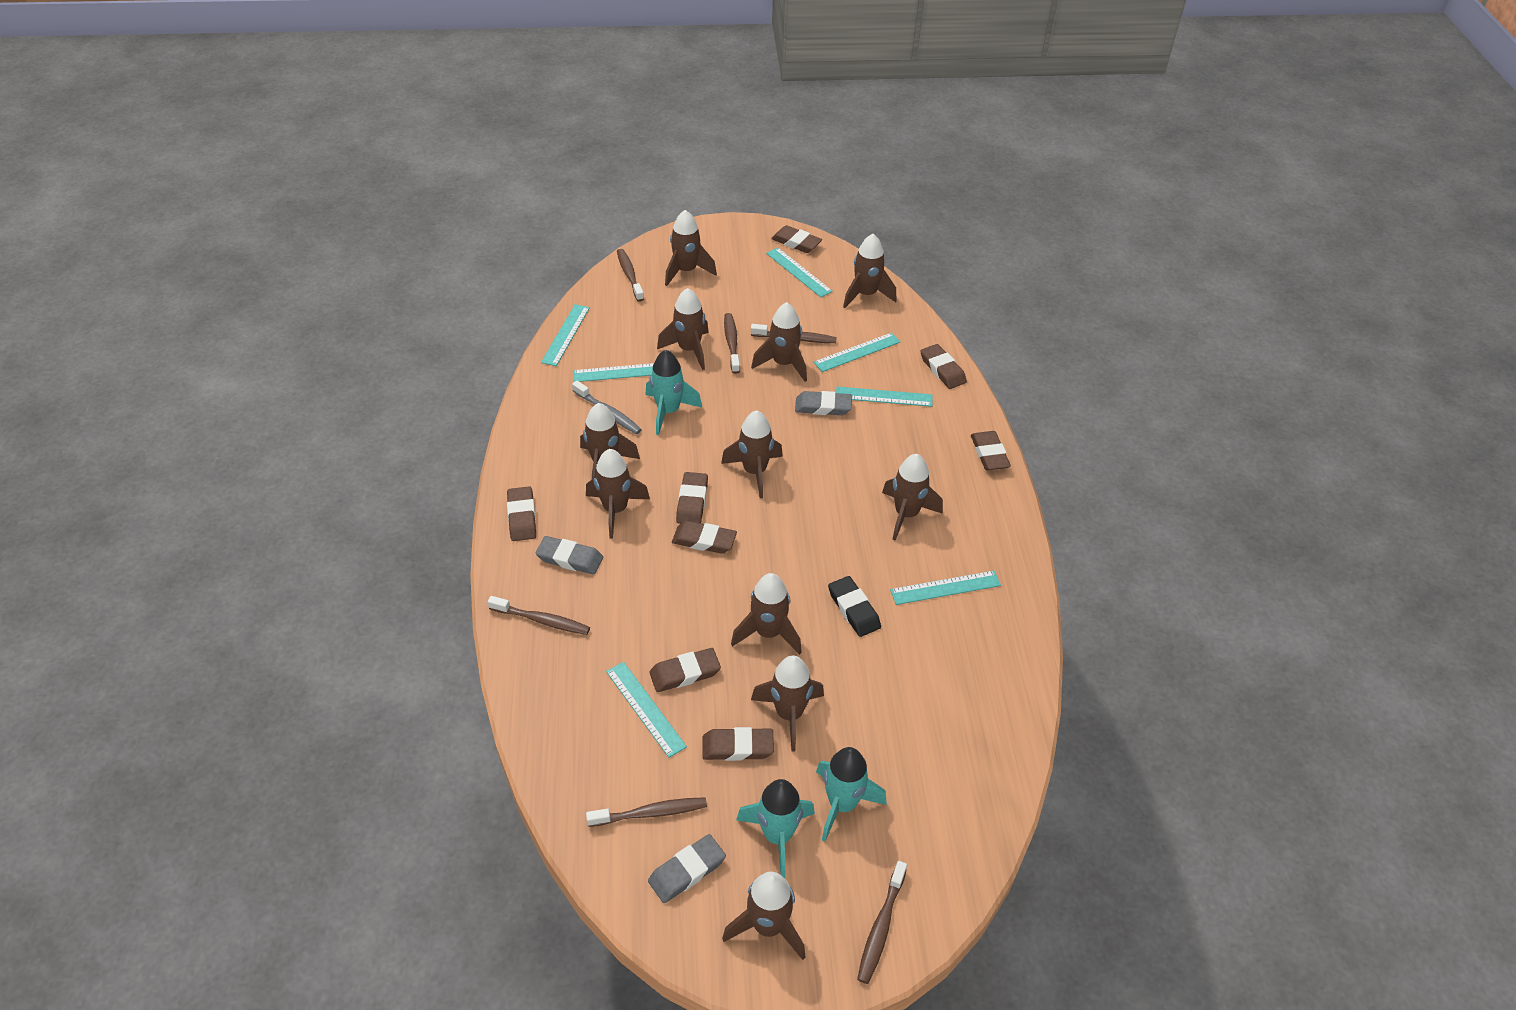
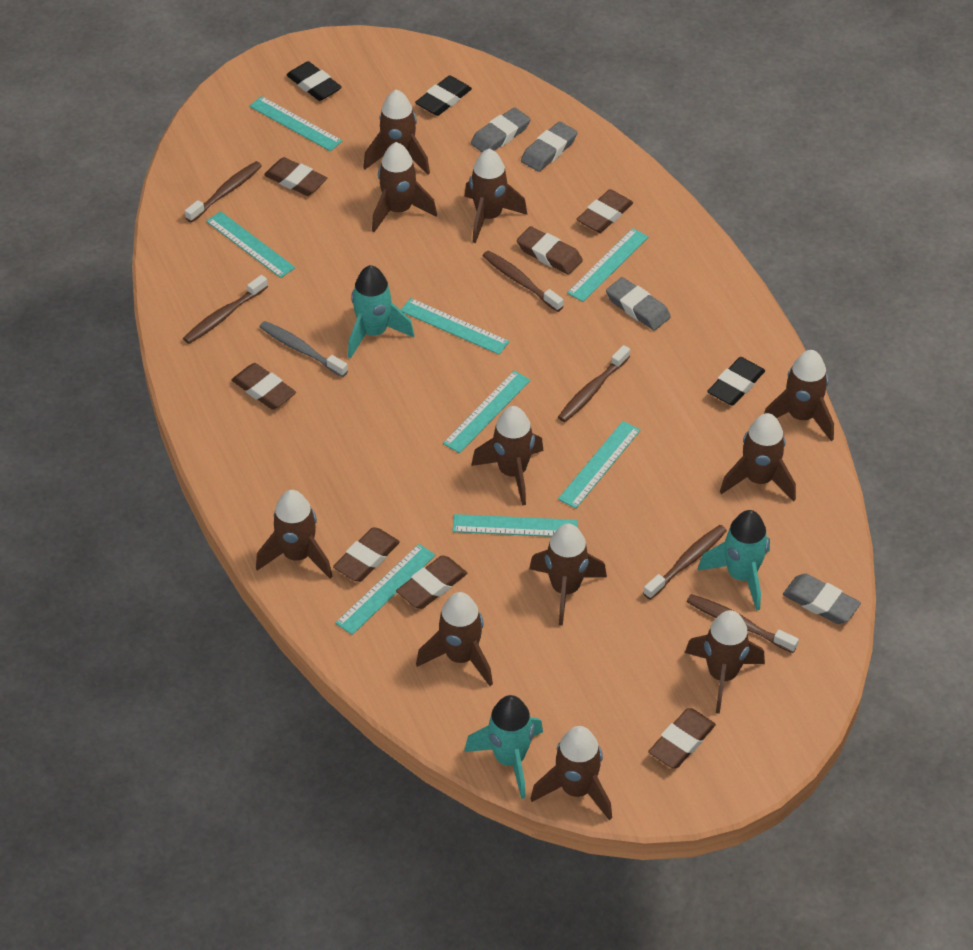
black eraser: [828,576,881,637] = 1 -> [287,61,342,101] [415,76,472,116] [707,357,765,406] = 3
brown eraser: [507,486,536,541] [649,648,721,692] [672,521,737,554] [676,472,708,524] [702,727,774,761] [771,225,822,253] [921,344,967,389] [971,431,1011,471] = 8 -> [232,363,296,410] [264,157,327,196] [333,527,400,582] [396,556,467,609] [517,226,583,275] [576,189,633,233] [648,708,716,768] = 7
grey eraser: [536,536,603,575] [648,834,726,903] [795,391,852,415] = 3 -> [471,107,531,152] [521,121,578,172] [606,277,671,331] [783,574,861,624] = 4
turquoise ruler: [541,304,590,366] [573,363,654,382] [606,662,687,758] [766,248,833,297] [814,333,900,372] [836,387,932,407] [890,571,1001,605] = 7 -> [206,211,295,278] [249,96,342,151] [335,544,435,635] [401,298,509,355] [443,371,531,453] [453,514,578,537] [558,421,641,509] [567,228,649,302] = 8

